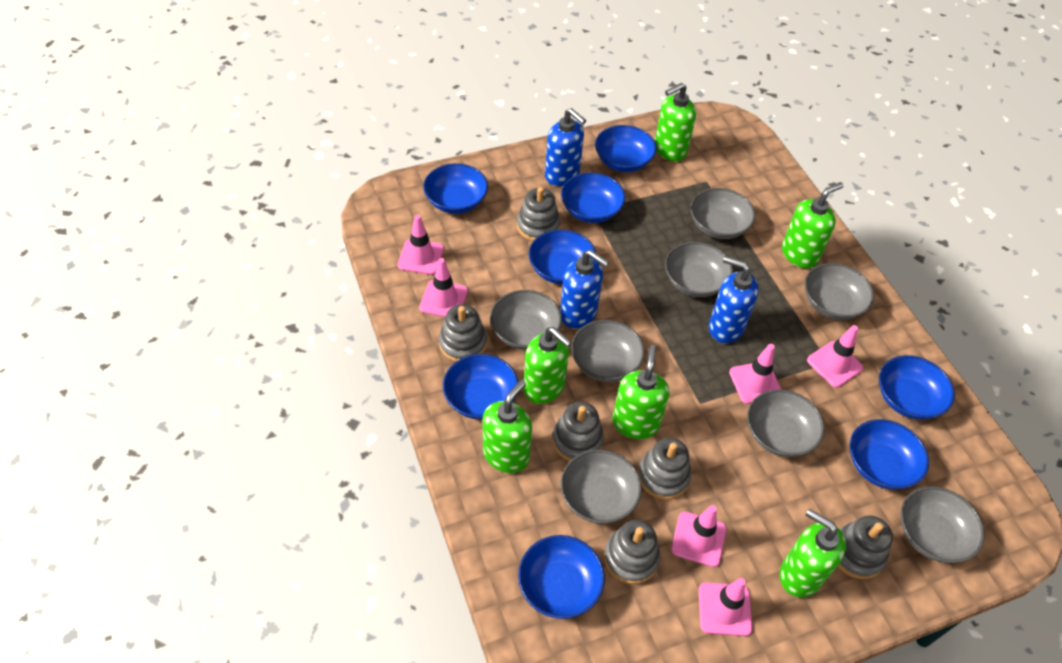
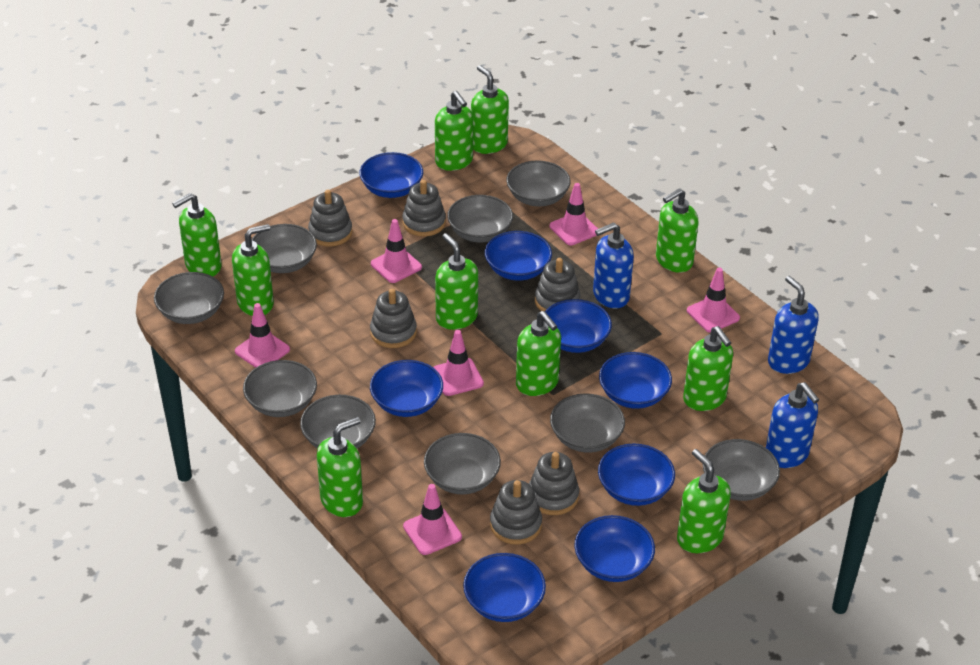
green soap dispenser: [483,379,532,473] [523,327,572,404] [612,345,670,439] [655,83,696,161] [780,509,846,597] [782,182,843,268] = 6 -> [172,193,222,276] [232,224,274,316] [317,417,363,517] [435,91,473,171] [435,233,478,330] [471,65,509,154] [516,311,561,396] [656,188,699,273] [677,449,731,553] [683,326,733,411] = 10
grey bowl: [490,290,562,350] [561,450,642,524] [571,320,645,382] [665,242,733,297] [690,188,755,239] [747,389,825,457] [804,263,874,320] [900,486,984,563] = 8 -> [154,272,224,324] [243,360,317,417] [251,224,317,273] [300,395,376,449] [424,433,501,495] [447,195,513,243] [506,160,571,206] [550,393,625,453] [703,439,780,501] = 9

